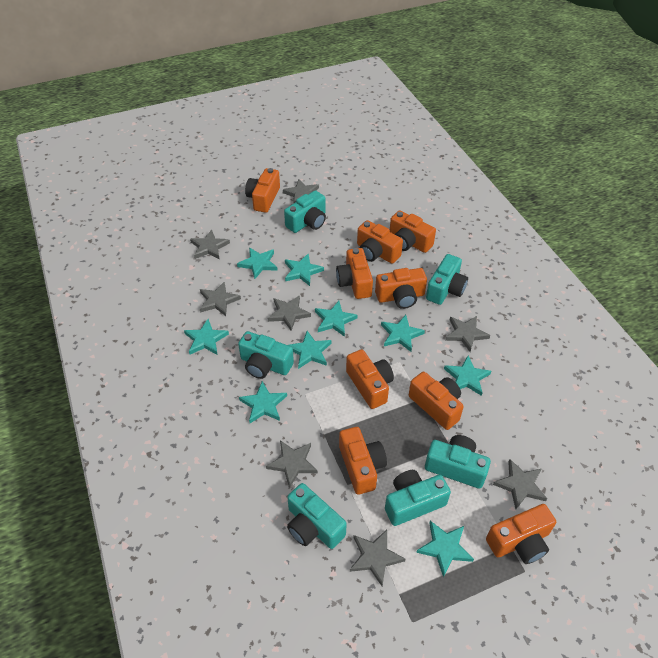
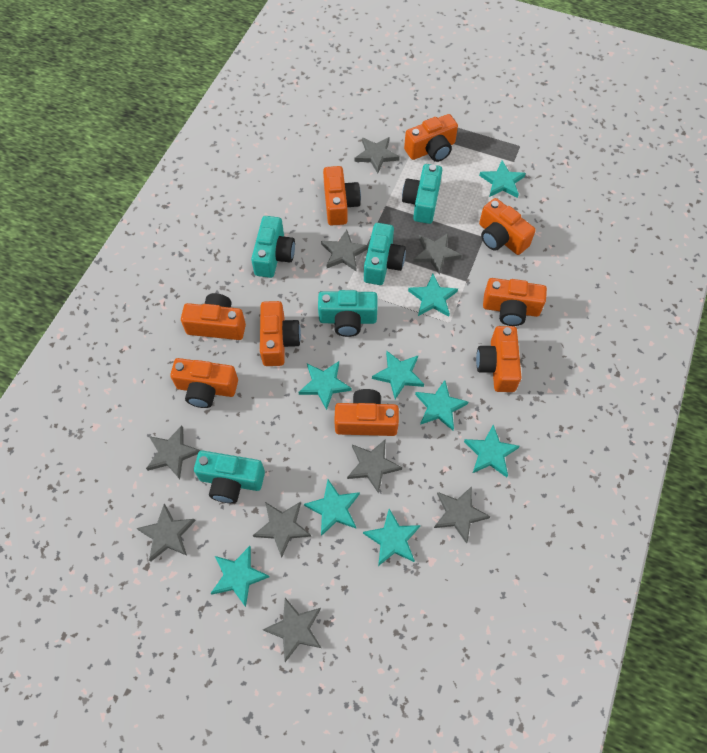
grey star: [190,230,230,259] [200,281,241,316] [266,440,318,488] [267,295,311,331] [283,179,319,204] [350,530,405,586] [445,316,490,352] [493,459,547,509] = 8 -> [136,504,196,562] [146,426,200,479] [253,502,311,558] [263,598,321,662] [321,230,369,271] [347,439,402,494] [355,137,400,173] [413,233,462,275] [434,486,491,544] = 9
turquoise camera: [238,331,294,379] [284,190,326,233] [287,483,347,549] [385,470,451,526] [425,435,491,489] [426,254,468,305] = 6 -> [194,451,265,503] [251,216,295,278] [318,290,378,337] [364,223,406,285] [402,164,442,224] = 5

